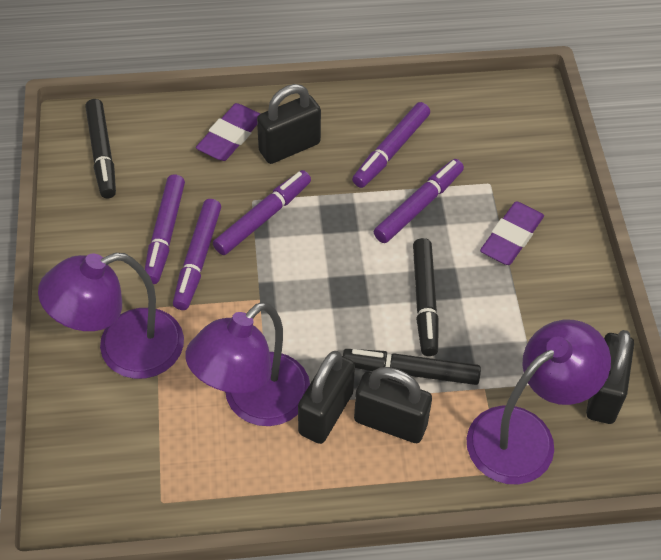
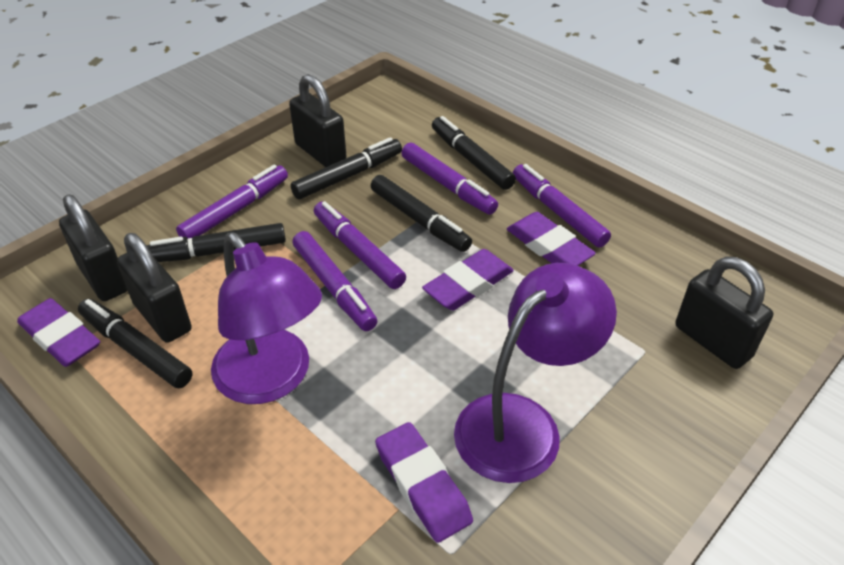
black marker: [86,99,116,199] [343,349,481,385] [413,238,439,356] = 3 -> [78,299,192,388] [146,223,286,262] [291,137,402,199] [371,175,472,252] [432,116,516,190] = 5
purple eraser: [196,103,260,161] [480,201,544,265] = 2 -> [17,298,100,367] [375,422,473,543] [422,249,514,310] [507,212,596,266] = 4
purple lamp: [38,253,184,379] [185,302,310,426] [467,320,611,484] = 3 -> [211,232,322,404] [454,263,617,483] = 2

